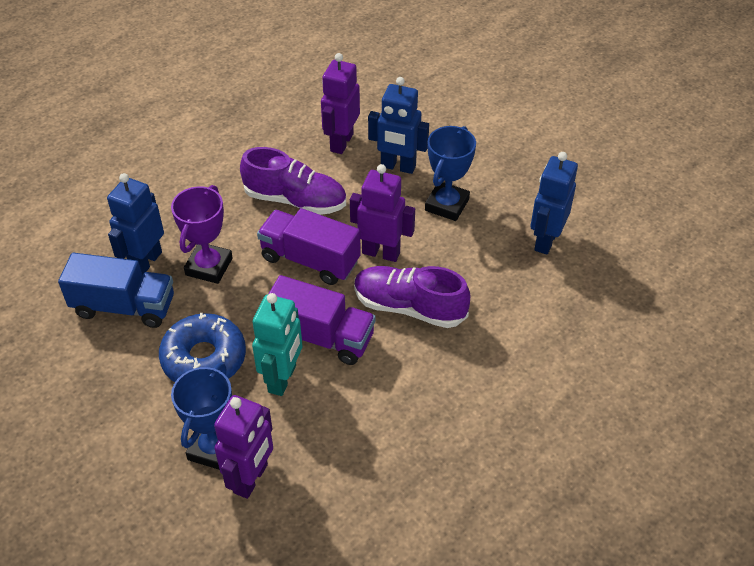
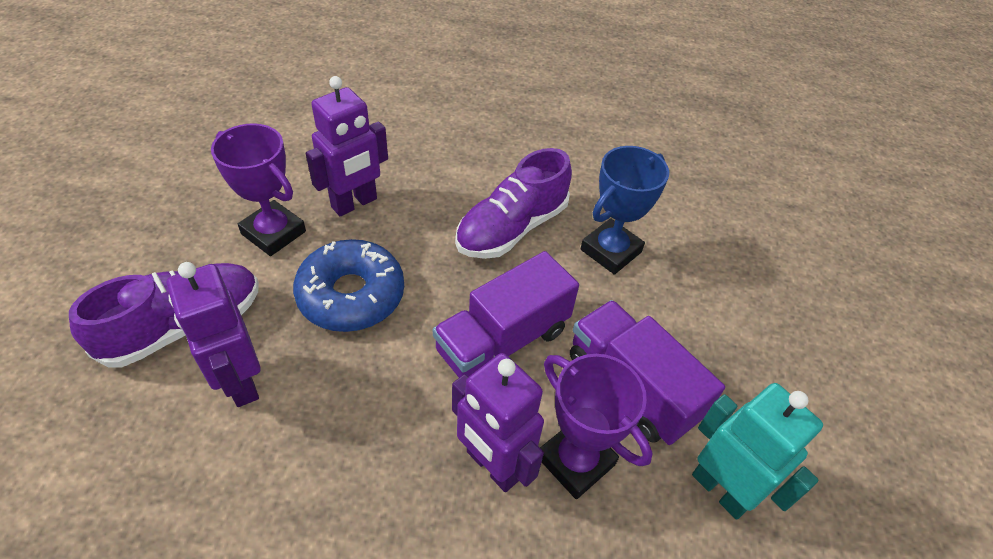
blue robot: [107,173,164,275] [368,77,429,174] [530,152,578,255] = 3 -> none = 0
blue trophy: [171,363,232,470] [425,126,476,221] = 2 -> [580,146,669,275] = 1
blue truck: [58,253,174,328] = 1 -> none = 0
purple trophy: [171,185,233,284] = 1 -> [211,123,306,256] [540,354,652,499] = 2

